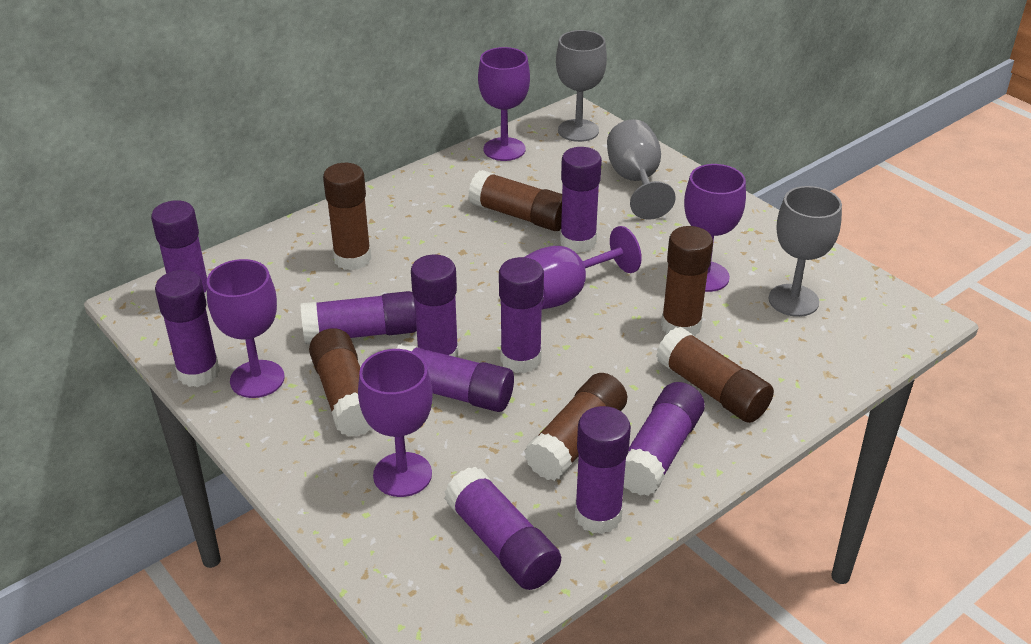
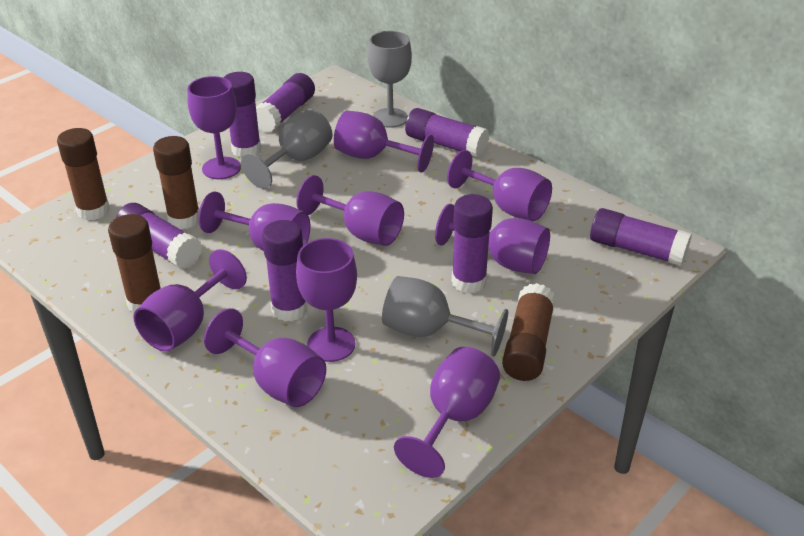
brown glue stick: [309,328,373,437] [323,163,371,270] [468,170,562,231] [524,373,627,481] [656,327,774,423] [661,226,713,336] = 6 -> [57,128,110,221] [108,214,161,314] [153,136,199,229] [502,283,556,381] = 4
purple glue stick: [151,200,208,306] [155,270,220,387] [301,291,417,344] [396,343,514,412] [411,255,459,357] [444,467,561,590] [499,257,544,373] [560,147,602,253] [575,406,631,534] [624,382,705,496] = 10 -> [116,203,202,269] [224,72,261,158] [256,73,315,132] [262,220,308,321] [405,108,489,158] [452,194,493,294] [590,208,692,266] = 7
purple goblet: [207,259,284,398] [358,349,433,497] [478,47,530,161] [525,226,642,309] [684,164,746,292] = 5 -> [134,249,247,352] [187,76,241,179] [198,191,310,251] [204,308,326,407] [296,238,357,362] [297,175,404,246] [334,111,434,173] [394,347,500,478] [435,204,550,274] [447,150,552,221] = 10

